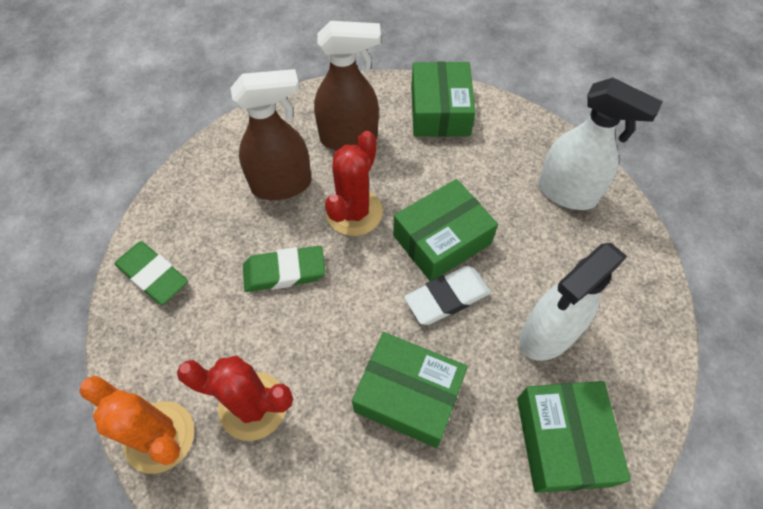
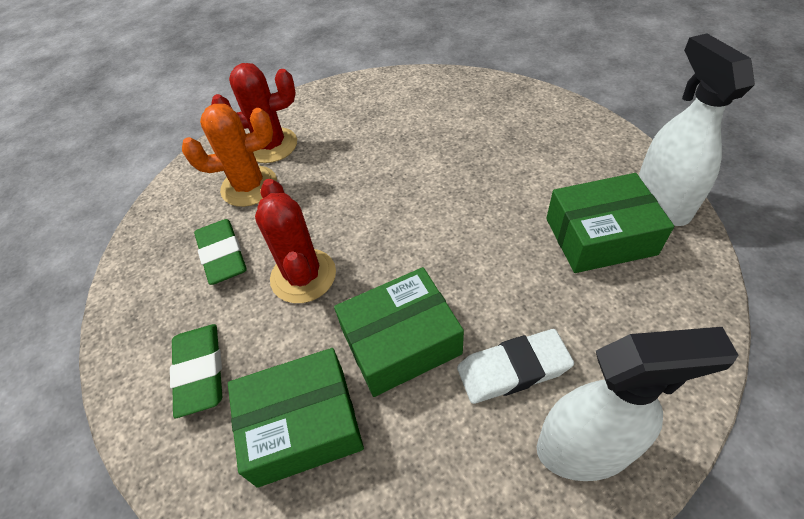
brown spray bottle: [230,69,312,200] [314,21,381,150] = 2 -> none = 0
green box: [352,332,468,448] [393,179,498,281] [411,62,476,137] [517,381,631,493] = 4 -> [228,348,364,488] [334,267,464,397] [546,173,674,273] = 3

